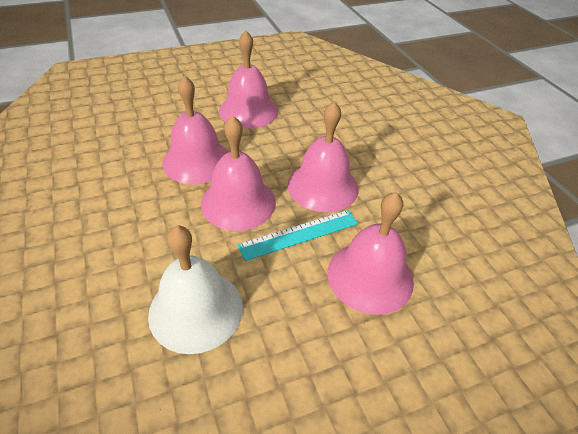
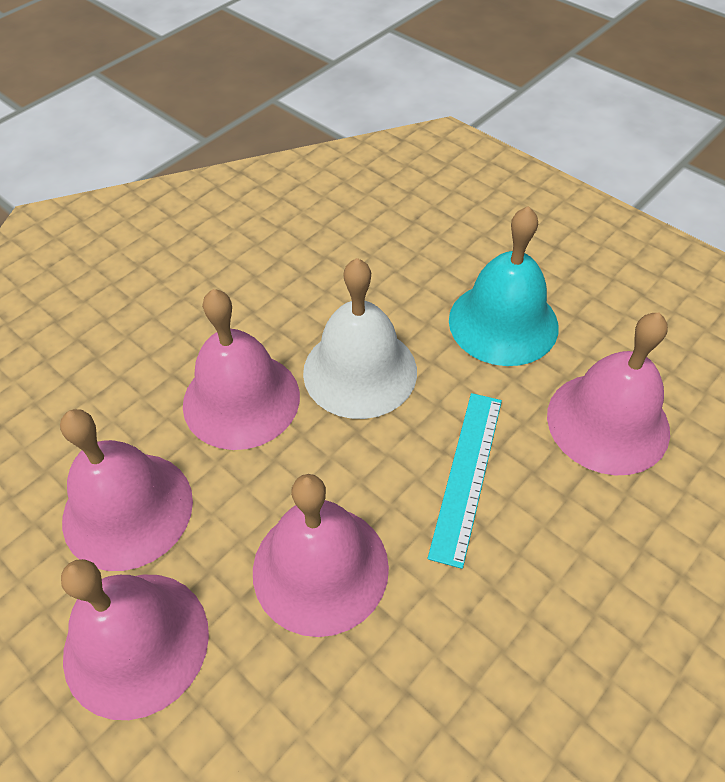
turquoise bell: none = 0 -> [449,206,559,366] = 1

